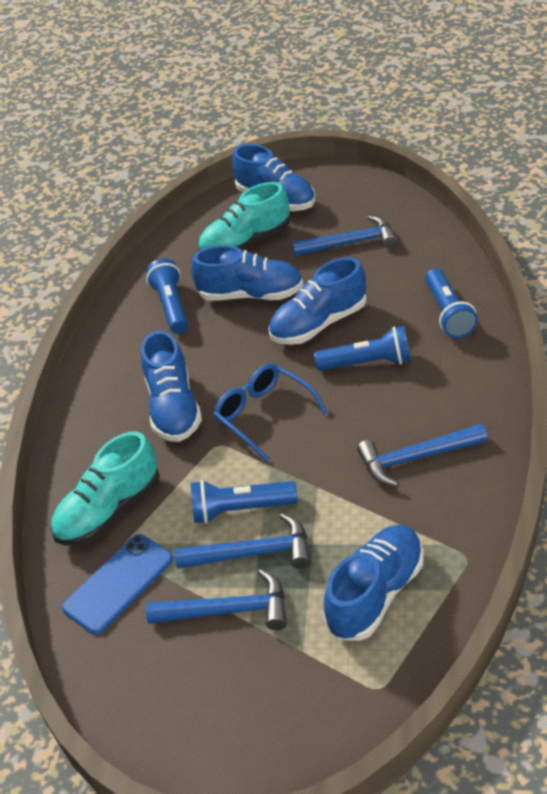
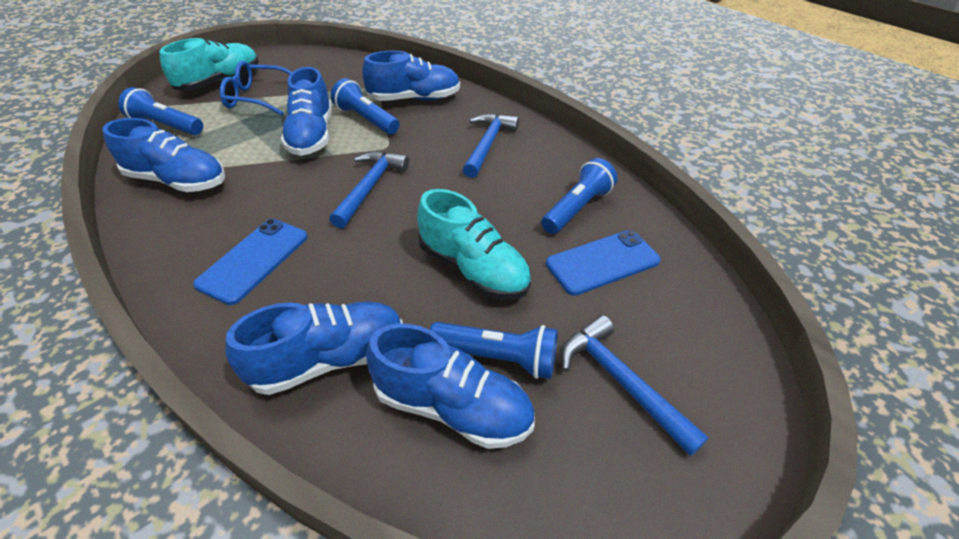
blue hammer: [146,569,287,630] [175,513,311,569] [292,215,398,256] [357,424,488,487] = 4 -> [329,151,409,228] [463,113,519,178] [561,315,709,456] = 3
blue phone: [62,534,173,635] = 1 -> [193,219,307,305] [546,230,661,296] = 2

